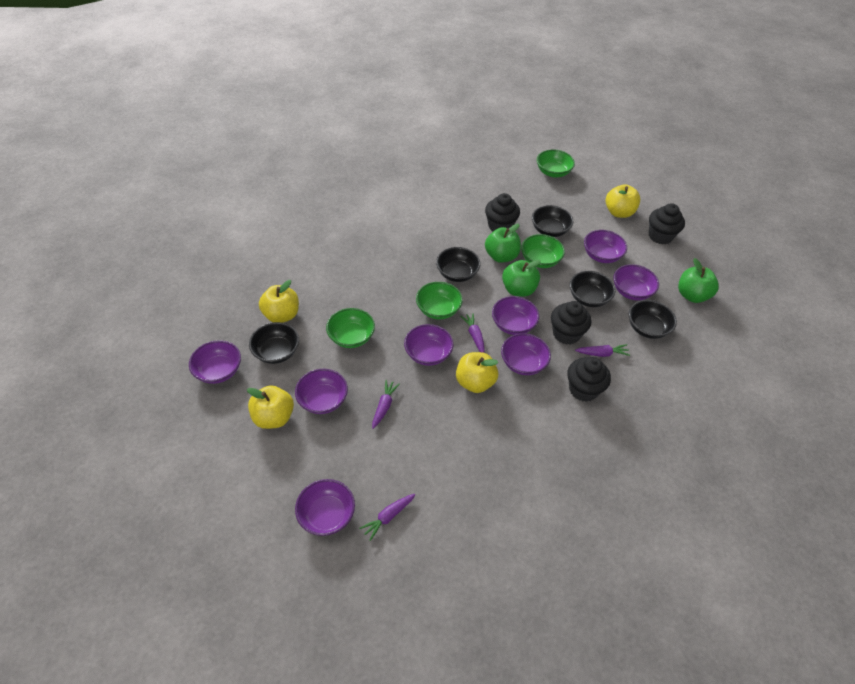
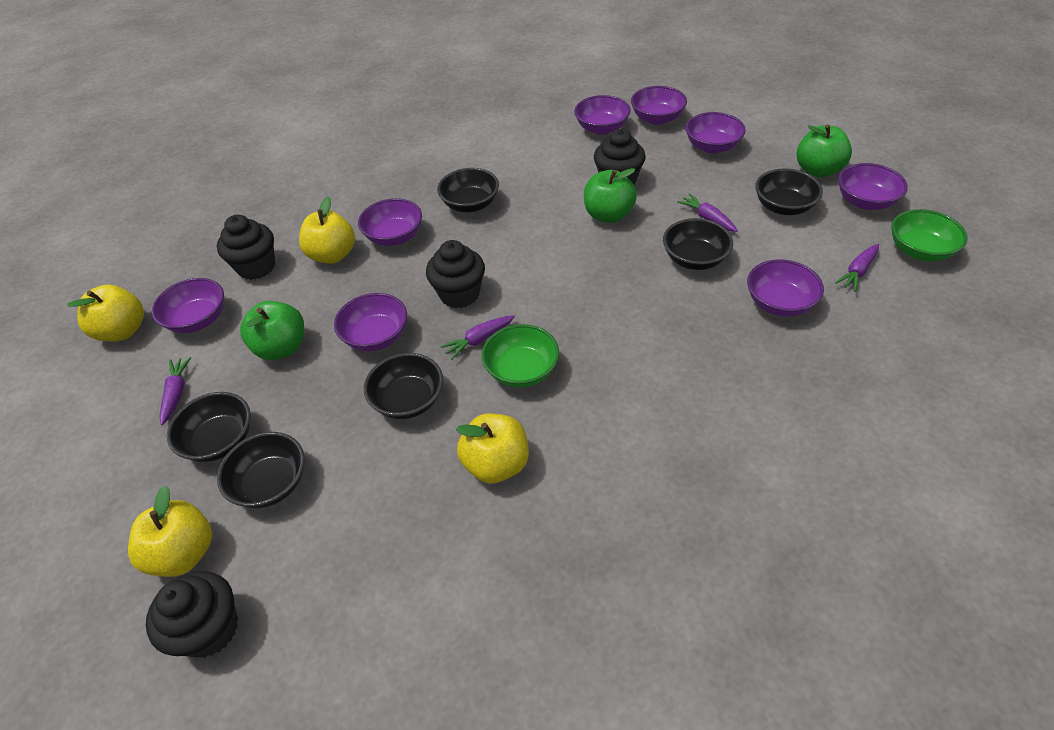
black bowl: [249,322,299,364] [436,247,481,282] [532,205,573,237] [570,271,616,307] [629,300,677,339] = 5 -> [167,392,251,462] [217,432,305,508] [364,353,443,419] [437,168,499,212] [663,218,733,270] [755,168,823,215] = 6
green bowl: [326,308,375,348] [416,282,463,320] [521,234,565,268] [537,150,575,177] = 4 -> [482,324,559,388] [891,209,967,262] = 2

